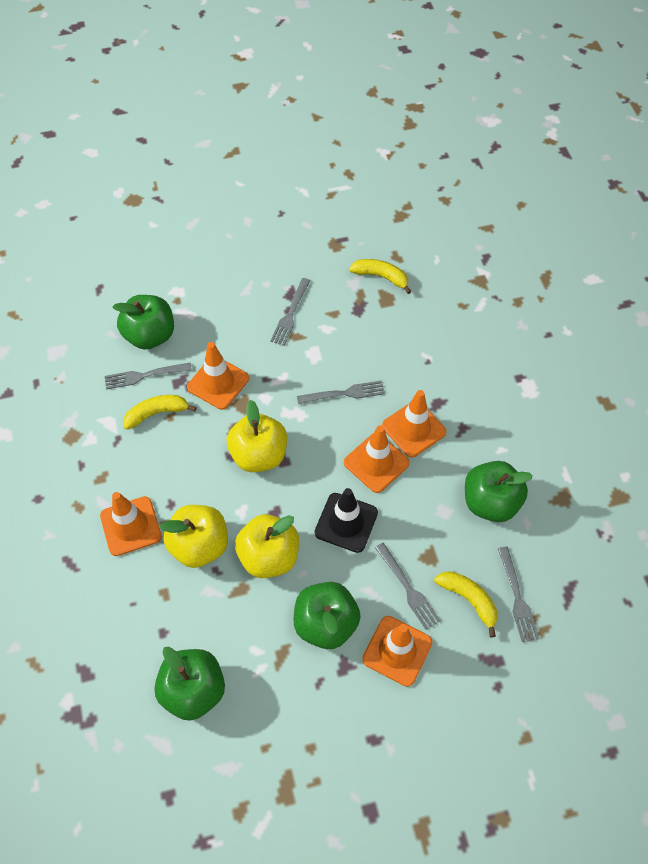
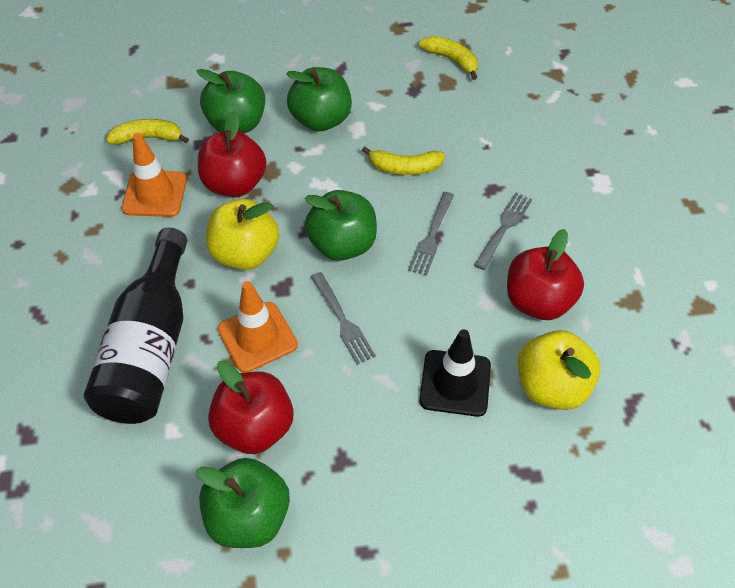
black bottle: none = 0 -> [84,228,187,424] = 1
grey fork: [104,363,192,390] [270,278,310,346] [297,380,385,404] [375,543,441,630] [498,546,540,642] = 5 -> [311,272,376,365] [408,192,454,276] [475,192,532,270] = 3
orange traffic cone: [100,492,162,556] [187,342,249,410] [344,425,410,493] [362,616,433,687] [382,390,446,458] = 5 -> [122,133,187,217] [217,281,298,373] = 2
red apple: none = 0 -> [198,111,266,197] [208,361,294,454] [507,229,584,320] = 3
yellow apple: [160,505,228,568] [227,400,287,472] [235,514,299,578] = 3 -> [206,199,279,270] [518,330,601,410] = 2

